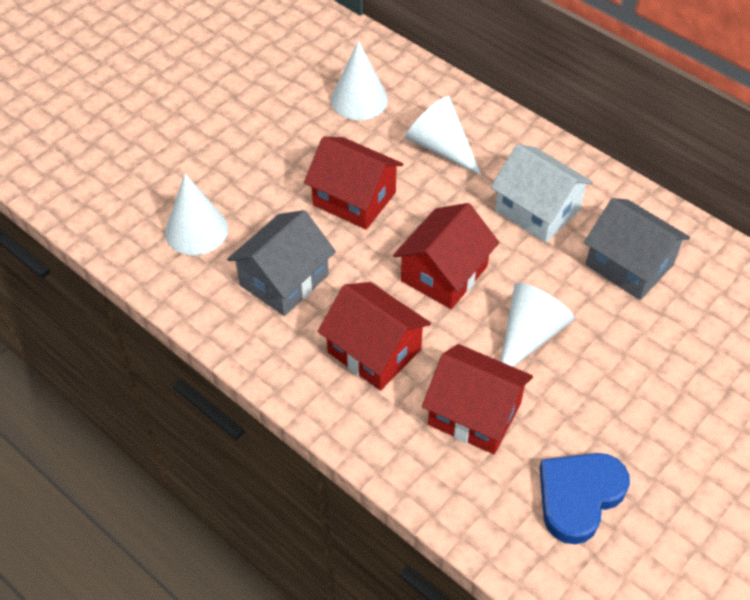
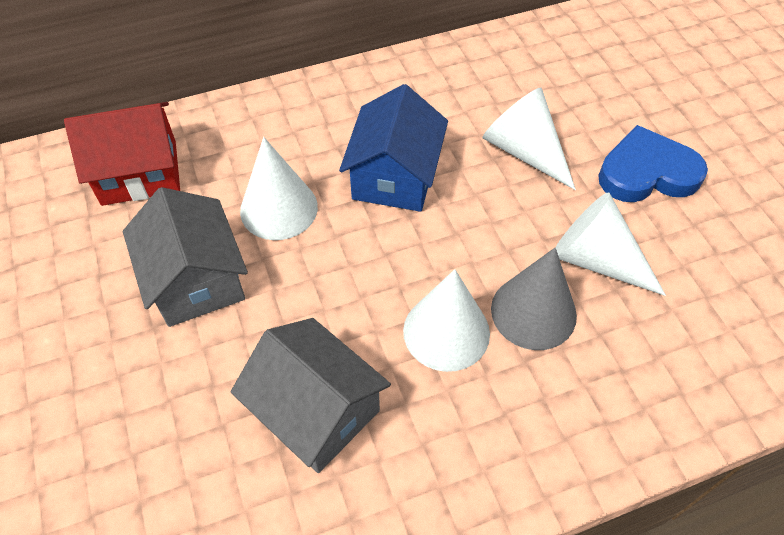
blue house: none = 0 -> [339,84,448,212] = 1
grey cone: none = 0 -> [491,248,577,350] = 1
red house: [304,136,403,230] [318,282,431,391] [393,203,499,309] [422,344,533,454] = 4 -> [64,102,180,206] = 1
white house: [491,144,593,243] = 1 -> none = 0

